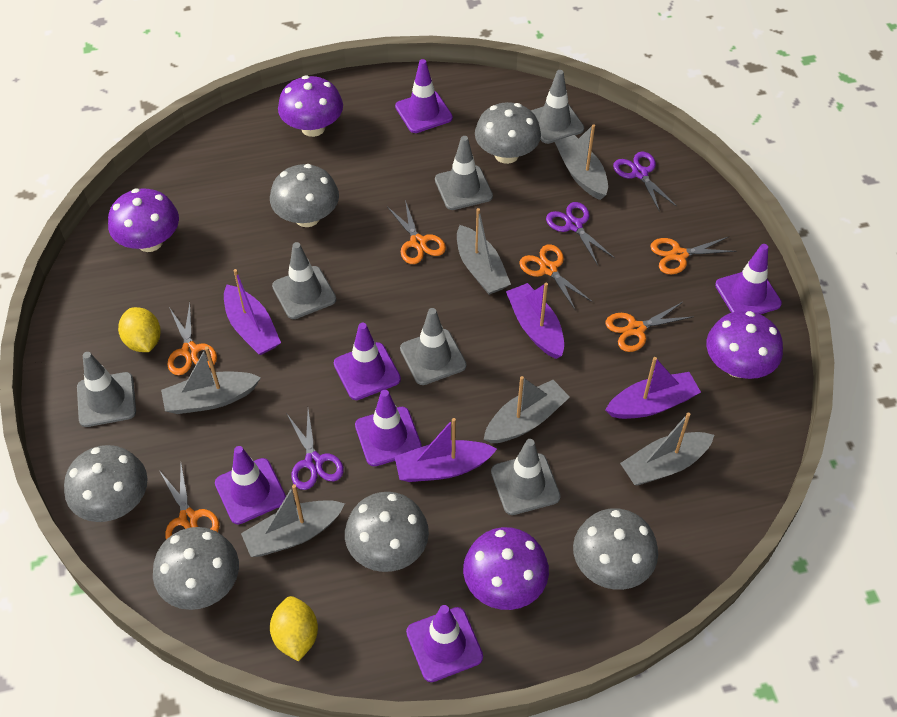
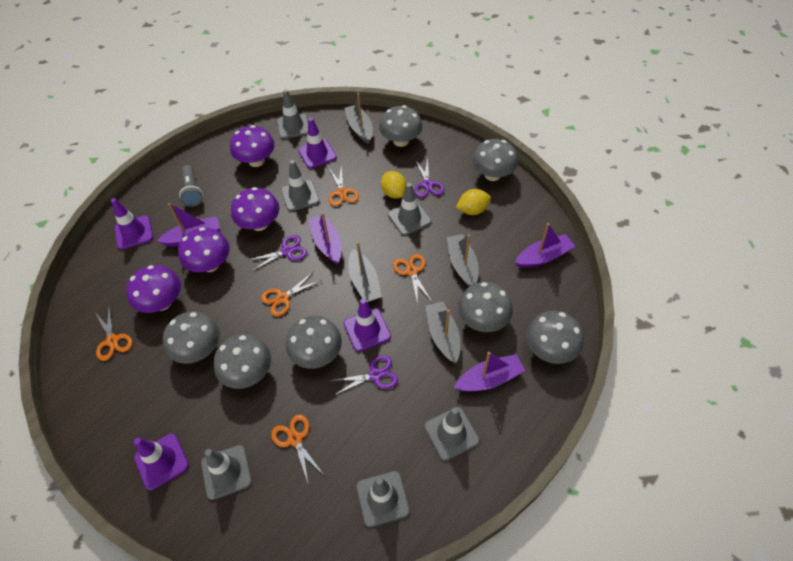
grey boat: [161,346,261,414] [241,484,345,557] [457,208,511,295] [484,376,570,443] [555,124,608,200] [620,412,714,486] = 6 -> [344,93,373,144] [348,242,382,302] [426,301,460,363] [447,234,479,287] = 4
grey flashlight: none = 0 -> [179,165,203,207] = 1
grey mushroom: [64,445,148,522] [153,527,239,610] [270,164,339,227] [345,492,429,572] [475,102,541,164] [573,508,658,590] = 6 -> [163,311,220,364] [214,334,271,389] [286,316,342,369] [379,105,423,147] [458,282,513,332] [472,139,518,181] [526,311,584,364] = 7
orange scissors: [159,464,219,539] [167,303,217,375] [388,200,446,264] [520,244,592,311] [605,302,692,352] [650,237,737,274] = 6 -> [94,306,132,361] [261,271,322,316] [271,414,324,485] [329,165,359,206] [393,254,432,305] = 5
purple traffic cone: [215,446,286,524] [334,323,401,400] [355,390,422,466] [395,59,453,133] [406,605,483,682] [715,244,782,314] = 6 -> [111,198,153,250] [134,433,189,490] [298,118,337,169] [344,298,391,352] = 4

